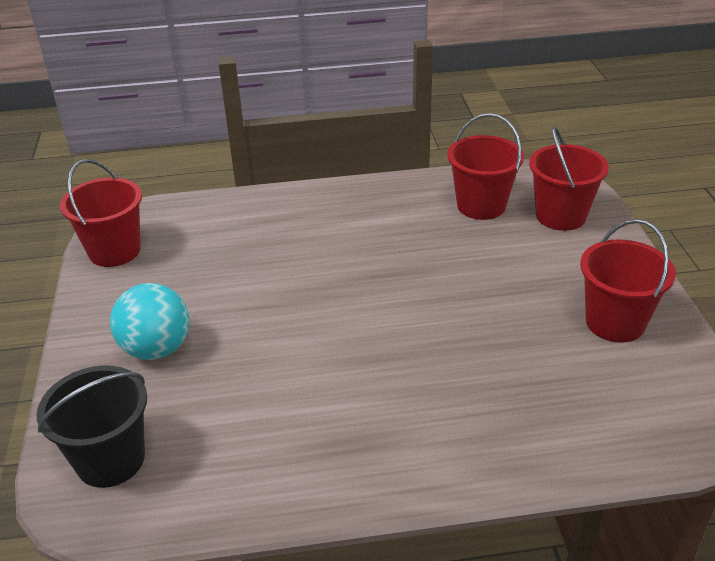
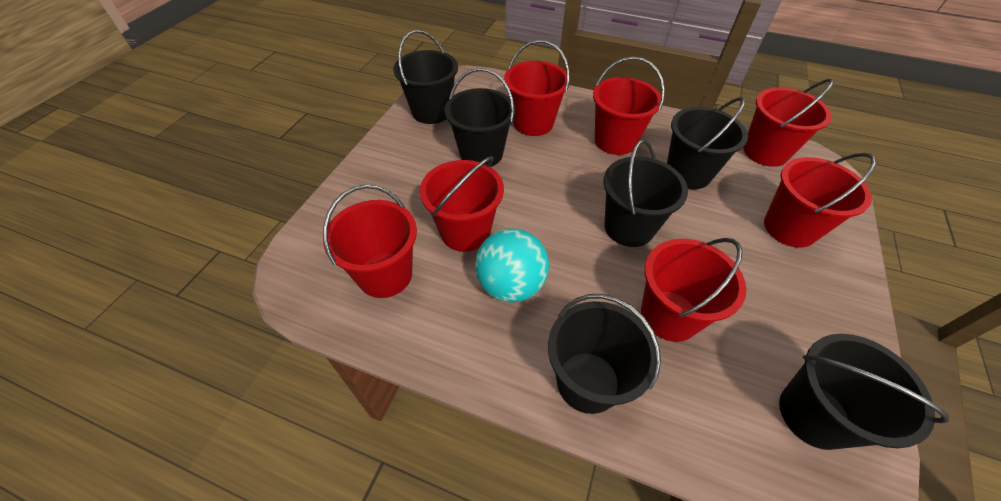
black bucket: [37,365,147,488] = 1 -> [393,30,458,124] [445,68,515,167] [548,294,661,414] [603,139,688,247] [667,97,748,189] [779,334,950,450] = 6
red bucket: [60,159,142,267] [447,113,524,220] [529,126,609,231] [580,219,676,343] = 4 -> [323,184,417,298] [420,156,504,252] [504,40,570,136] [593,57,665,155] [641,238,746,342] [743,79,834,167] [764,153,876,248] = 7

